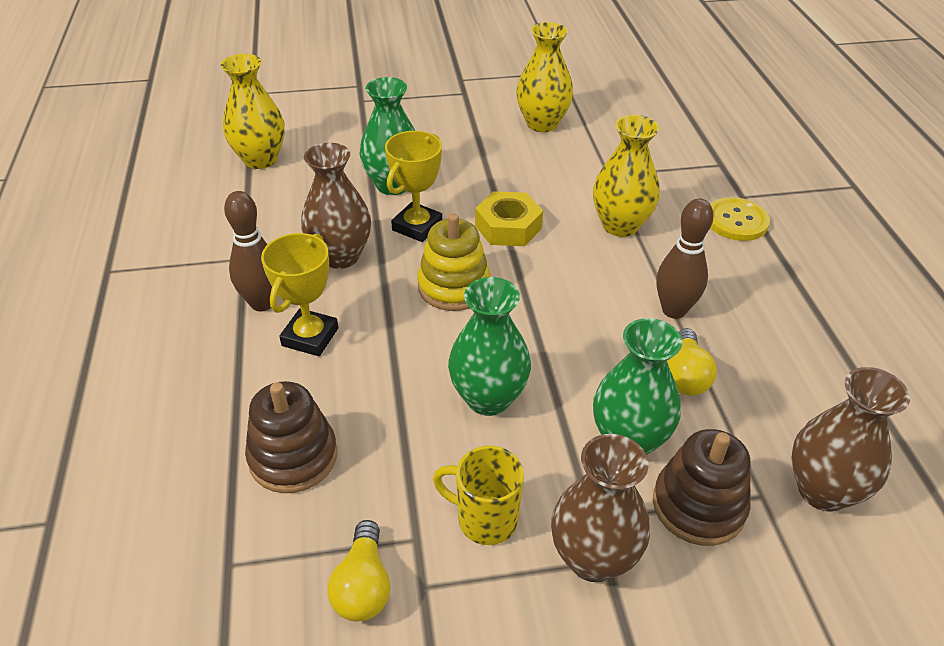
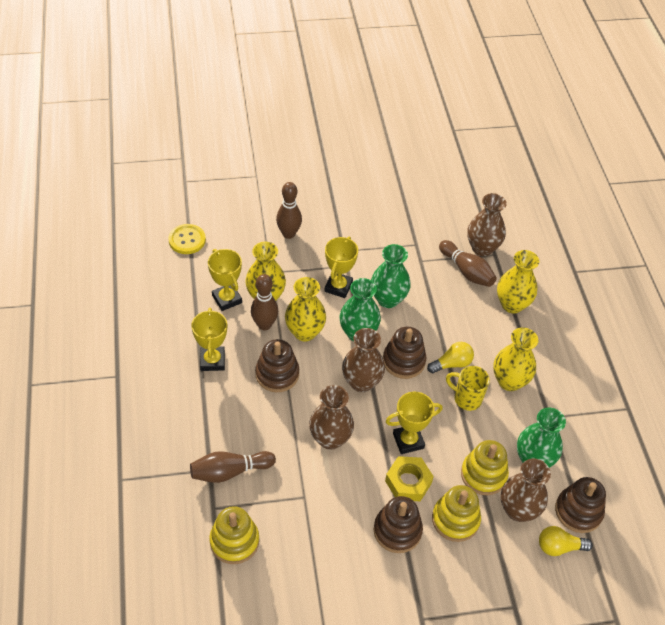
brown bowling pin: [224,191,272,311] [656,198,714,319] = 2 -> [190,451,276,483] [251,274,278,330] [276,182,302,239] [439,240,497,287] = 4
brown stacking toy: [245,381,337,493] [653,429,751,546] = 2 -> [255,339,299,392] [374,496,423,553] [383,326,426,379] [555,477,606,533] = 4
brown vase: [301,143,371,269] [551,434,650,582] [791,367,910,512] = 3 -> [309,385,354,450] [342,328,385,392] [467,193,507,256] [501,458,551,522] = 4
yellow stacking toy: [417,213,490,311] = 1 -> [209,506,259,564] [432,485,481,542] [461,440,509,495] = 3
yellow trophy: [261,233,338,356] [385,131,442,242] = 2 -> [191,308,227,371] [208,249,242,311] [324,236,358,298] [385,392,443,454] = 4
yellow vase: [221,54,285,169] [516,22,573,132] [593,115,660,237] = 3 -> [245,242,286,301] [285,277,326,342] [493,327,538,391] [497,250,539,313] = 4

